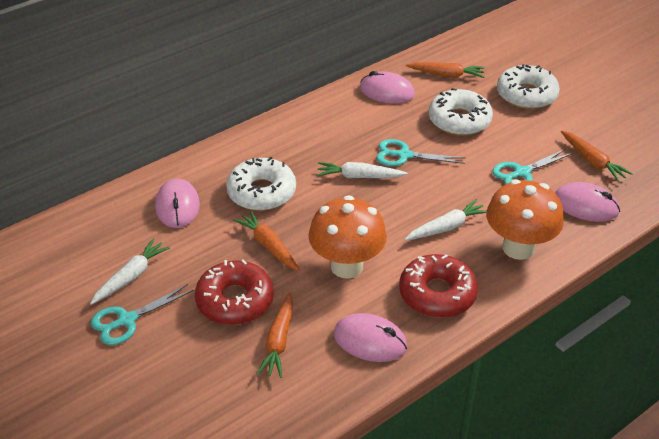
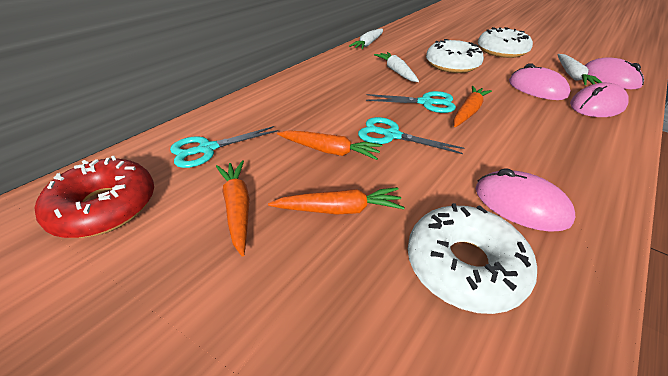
orange mushroom: [308,195,387,279] [486,179,564,260] = 2 -> none = 0
red donut: [195,259,274,325] [399,254,478,318] = 2 -> [34,156,154,238] = 1

